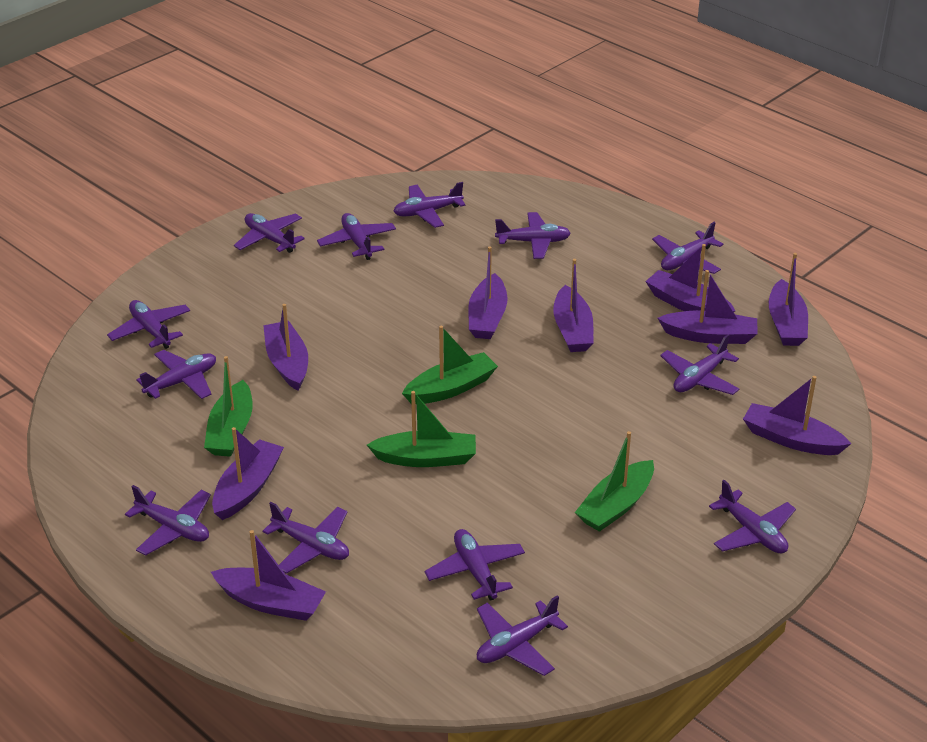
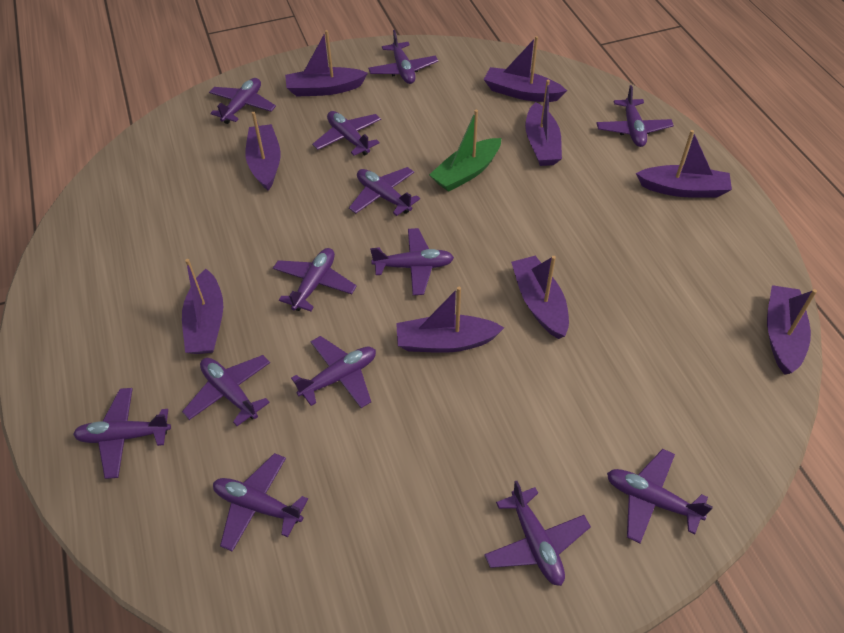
green boat: [204,356,253,457] [367,391,476,467] [402,326,498,404] [575,431,654,532] = 4 -> [429,110,501,192] = 1

